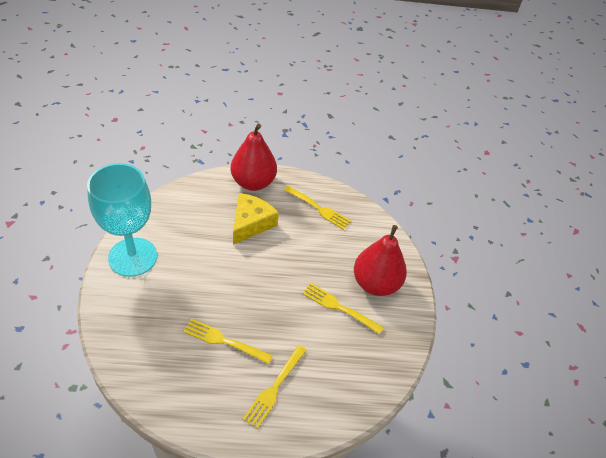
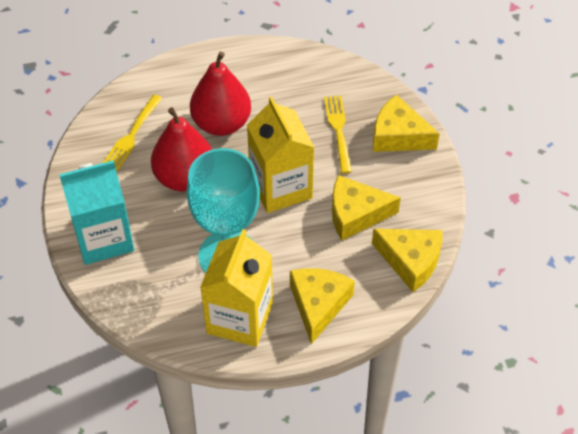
turquoise carton: none = 0 -> [59,160,134,265] = 1
yellow carton: none = 0 -> [200,229,273,347] [247,97,315,213] = 2
yellow cheese: [233,193,279,245] = 1 -> [290,268,355,344] [332,175,401,240] [372,229,443,292] [373,95,440,152] = 4
yellow fork: [183,319,273,364] [243,345,307,429] [284,186,351,230] [303,283,384,334] = 4 -> [103,95,162,171] [324,95,352,174] = 2

